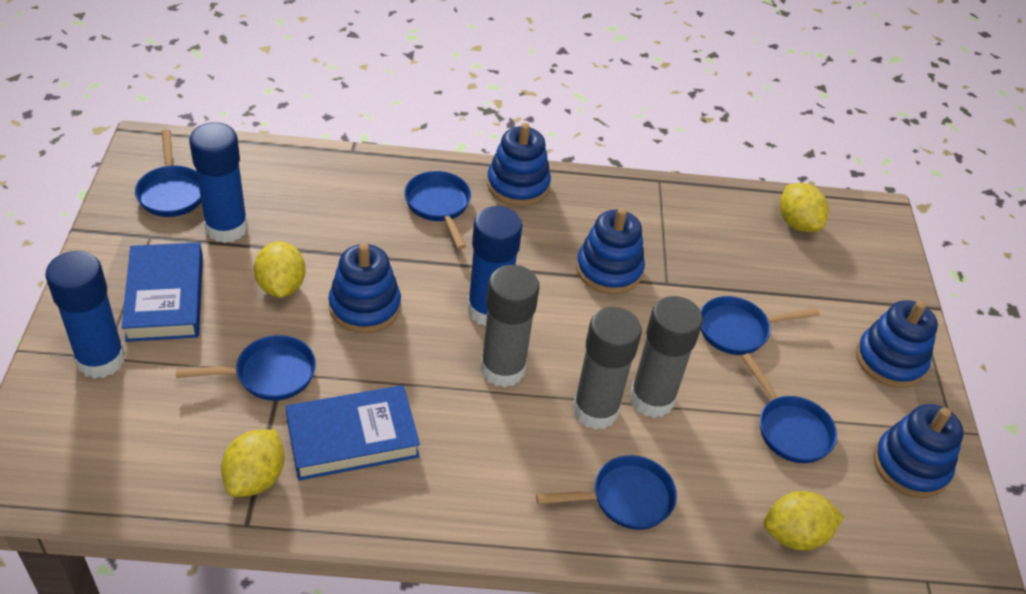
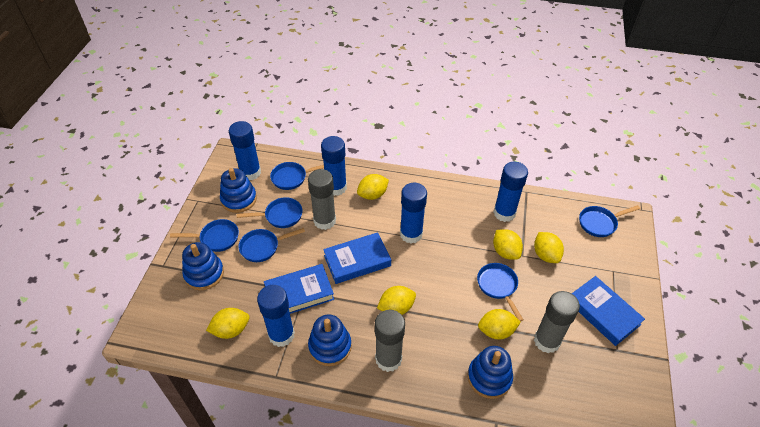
blue book: [121,243,203,342] [285,385,420,481] = 2 -> [264,264,334,314] [323,232,391,284] [572,276,645,346] = 3
blue glue stick: [45,251,125,379] [189,122,248,243] [467,206,522,326] = 3 -> [229,121,261,181] [257,285,295,347] [321,136,347,196] [400,183,427,243] [493,162,528,222] = 5
blue stacking toy: [329,243,401,333] [487,123,551,207] [576,208,645,294] [856,300,938,388] [873,404,963,498] = 5 -> [182,242,224,290] [220,168,257,213] [308,315,352,366] [467,346,513,399] = 4
yellow lemon: [221,429,285,497] [254,241,306,298] [764,491,844,551] [780,183,829,232] = 4 -> [206,308,249,339] [357,174,389,200] [377,286,416,315] [478,309,521,340] [493,229,523,260] [534,232,564,263] = 6

